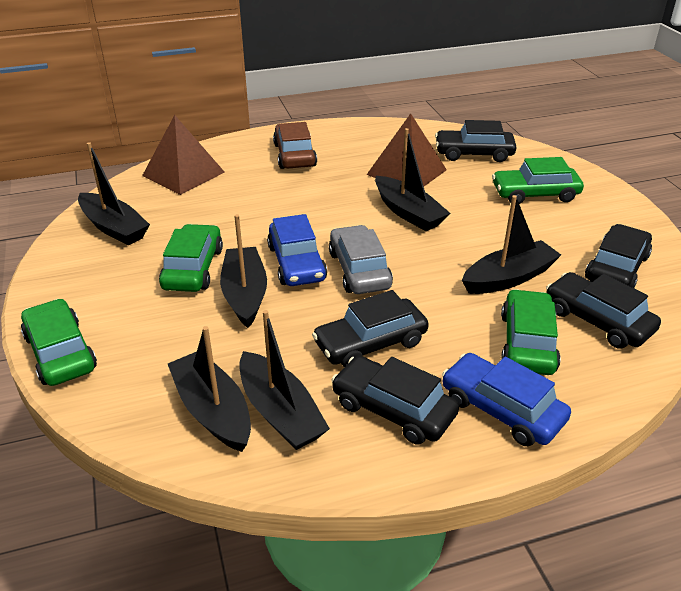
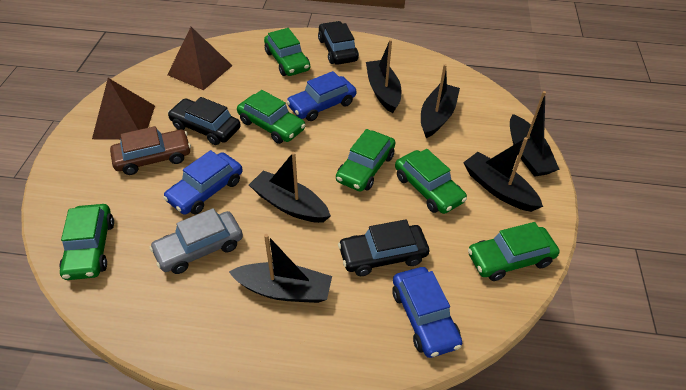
black car: [312,290,429,367] [332,356,459,444] [435,120,516,162] [546,272,661,349] [585,224,652,288] = 5 -> [168,97,241,145] [318,21,359,65] [338,219,429,276] = 3
blue car: [267,214,327,286] [442,353,571,446] = 2 -> [163,150,243,215] [286,71,356,121] [392,267,462,358] = 3
green car: [21,299,97,386] [159,224,223,292] [492,157,584,204] [501,289,561,375] = 4 -> [59,204,114,280] [237,90,306,144] [264,28,310,76] [336,129,395,192] [395,149,467,214] [468,222,560,281] = 6

